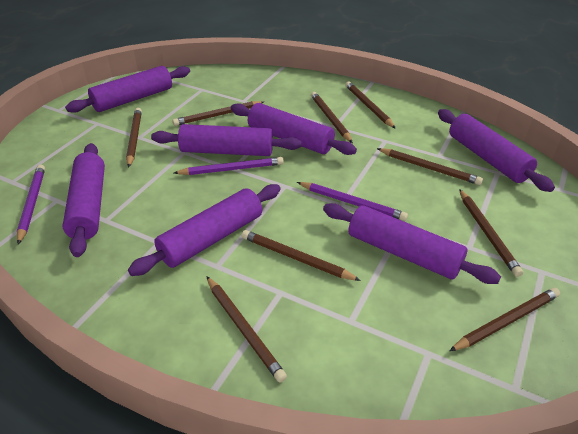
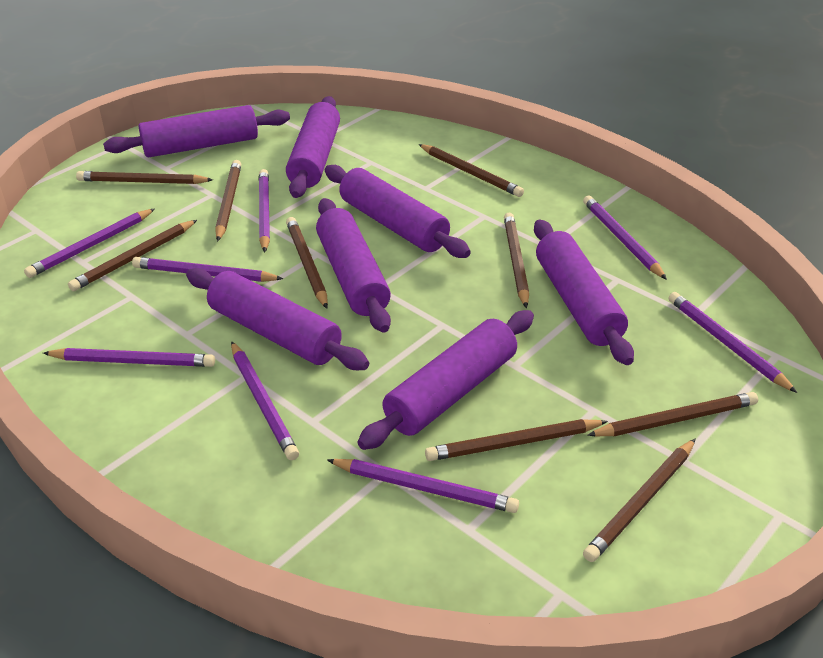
purple pencil: [17,165,45,244] [174,157,284,175] [297,182,408,221] = 3 -> [24,209,155,278] [43,348,215,367] [132,257,284,282] [231,341,299,460] [259,169,270,252] [327,459,519,513] [583,196,667,280] [668,292,798,393] = 8

